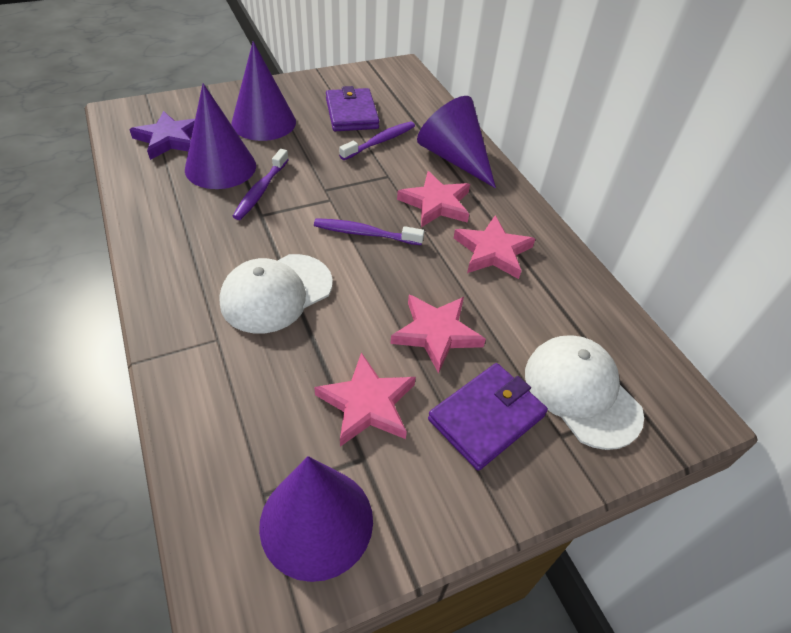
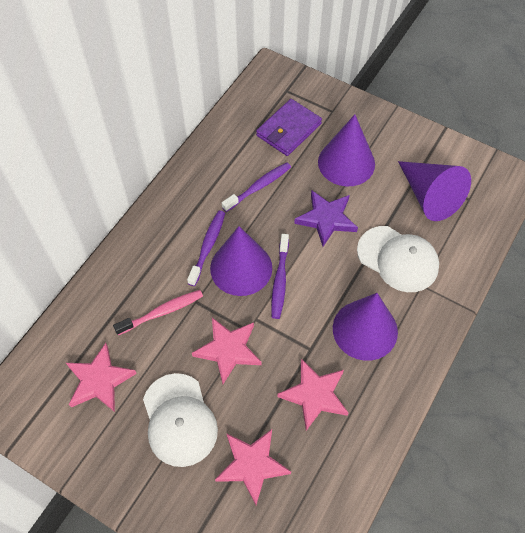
pink toothbrush: none = 0 -> [113,290,203,335] = 1
purple wallet: [326,86,379,131] [428,363,548,471] = 2 -> [256,99,322,156] = 1

